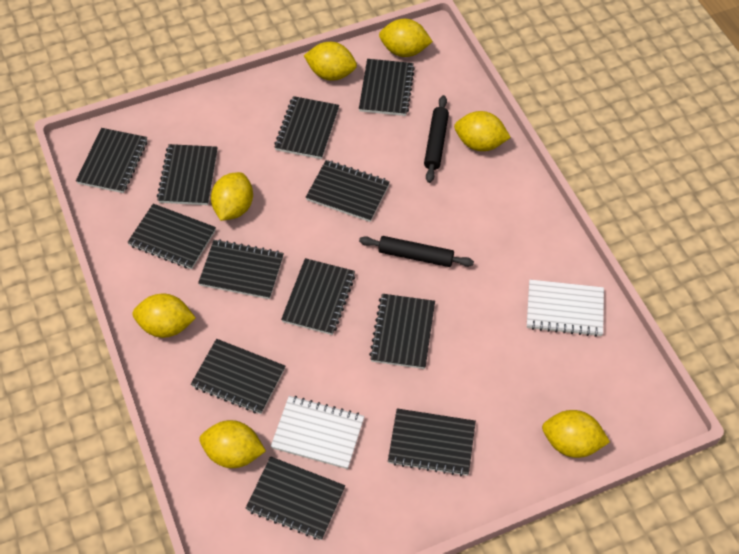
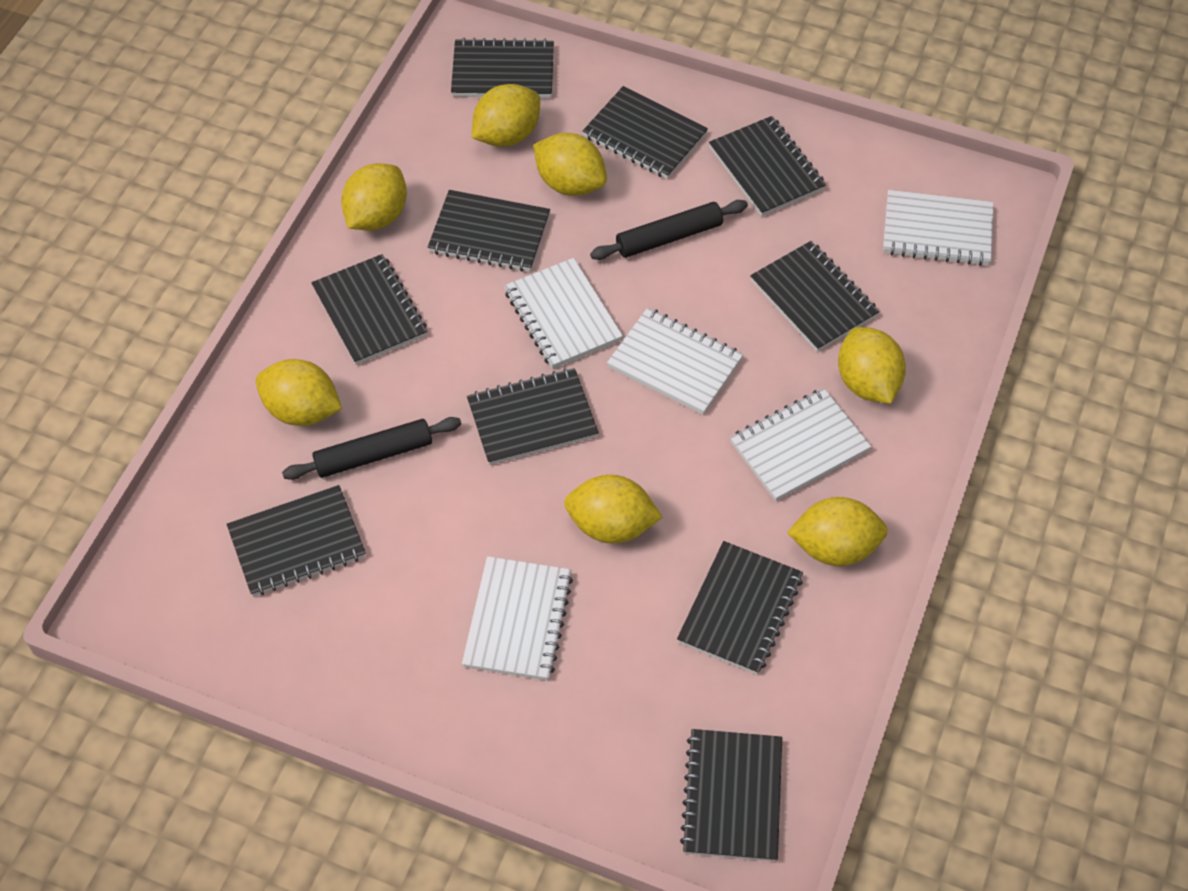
black notebook: [76,128,147,193] [127,204,216,269] [157,144,218,205] [191,339,285,414] [198,239,284,299] [245,456,345,540] [274,96,339,159] [281,258,355,335] [306,160,390,222] [359,59,415,116] [369,294,435,369] [388,408,476,476] = 12 -> [227,485,366,596] [311,254,427,365] [428,190,550,271] [451,38,554,98] [467,368,599,465] [583,86,708,179] [677,541,803,675] [680,729,782,862] [709,116,826,216] [750,241,879,352] = 10
white notebook: [271,396,365,469] [527,280,604,337] = 2 -> [462,556,573,681] [504,258,623,369] [607,308,743,415] [730,388,871,501] [883,190,994,266] = 5

